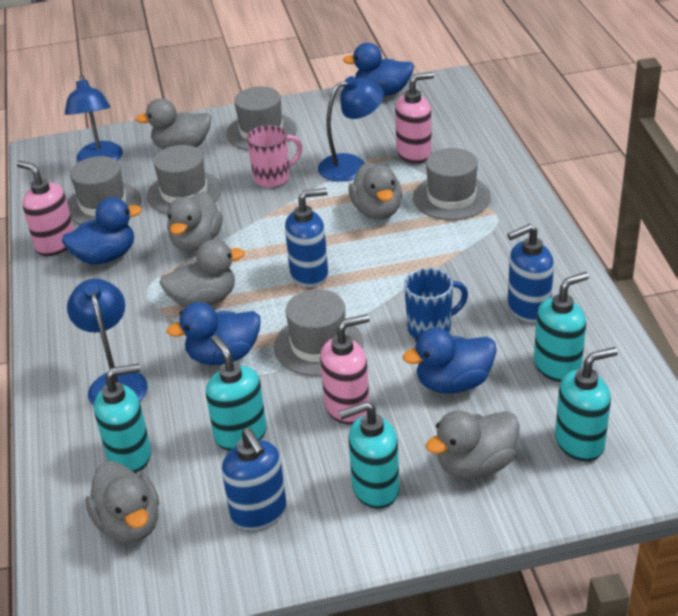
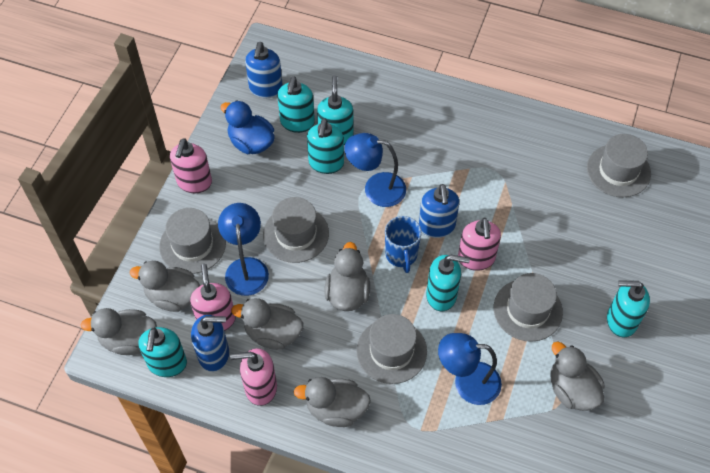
blue duck: [62,197,142,265] [166,302,261,365] [343,43,414,96] [403,328,497,393] = 4 -> [221,100,275,154] = 1
pink mug: [246,125,302,188] = 1 -> none = 0
pink soap dispenser: [17,161,74,256] [320,314,370,425] [395,72,434,163] = 3 -> [170,138,212,193] [190,264,236,331] [230,348,277,406] [458,218,501,271] = 4
turquoise soap dispenser: [94,364,151,473] [206,335,267,451] [338,401,400,509] [534,272,589,382] [555,347,618,461] = 5 -> [138,327,187,377] [277,77,315,133] [307,119,344,174] [317,75,354,145] [426,255,470,311] [607,281,650,337] = 6

